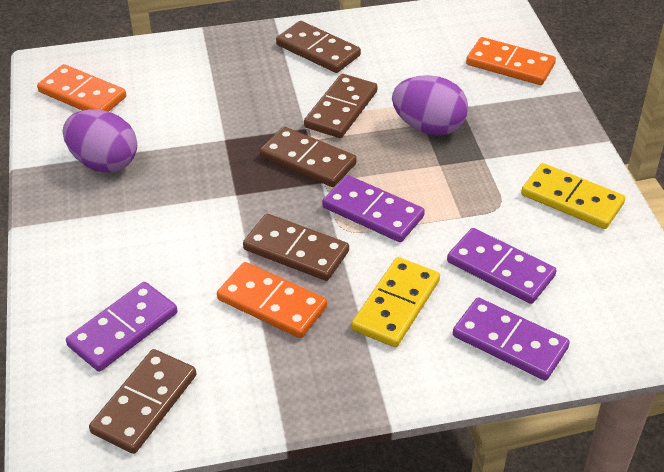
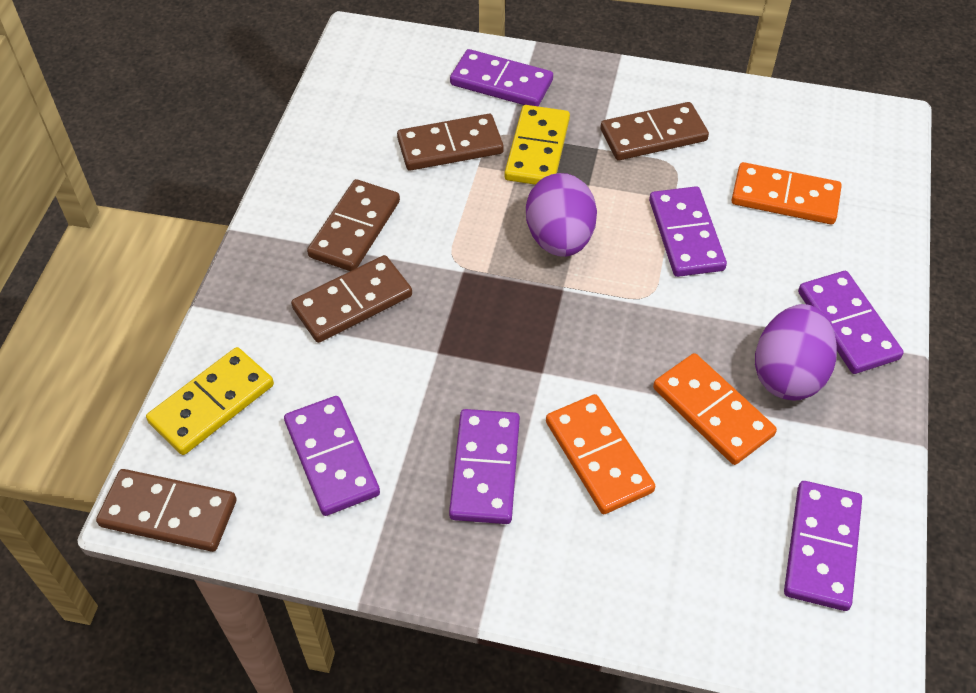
purple domino: [66,282,178,372] [322,175,425,242] [447,228,557,304] [453,297,570,381] = 4 -> [284,396,380,516] [449,409,520,524] [450,49,553,106] [649,186,727,277] [784,481,862,611] [798,271,904,374] = 6

